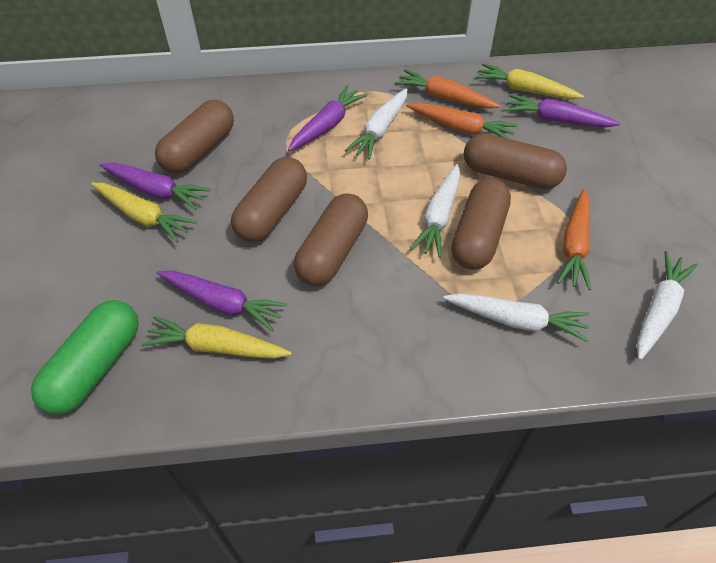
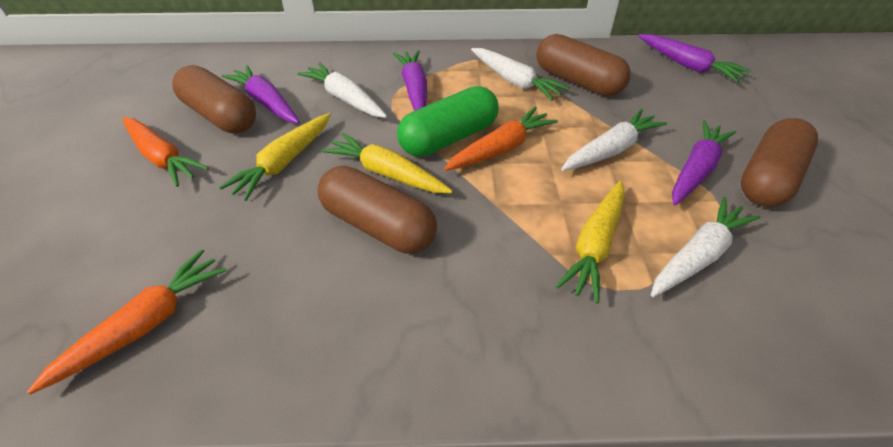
brown capsule: [155,100,234,174] [231,157,307,242] [294,193,368,286] [451,178,511,270] [464,133,567,189] = 5 -> [172,65,256,133] [318,166,437,253] [536,34,631,96] [741,118,818,207] = 4

